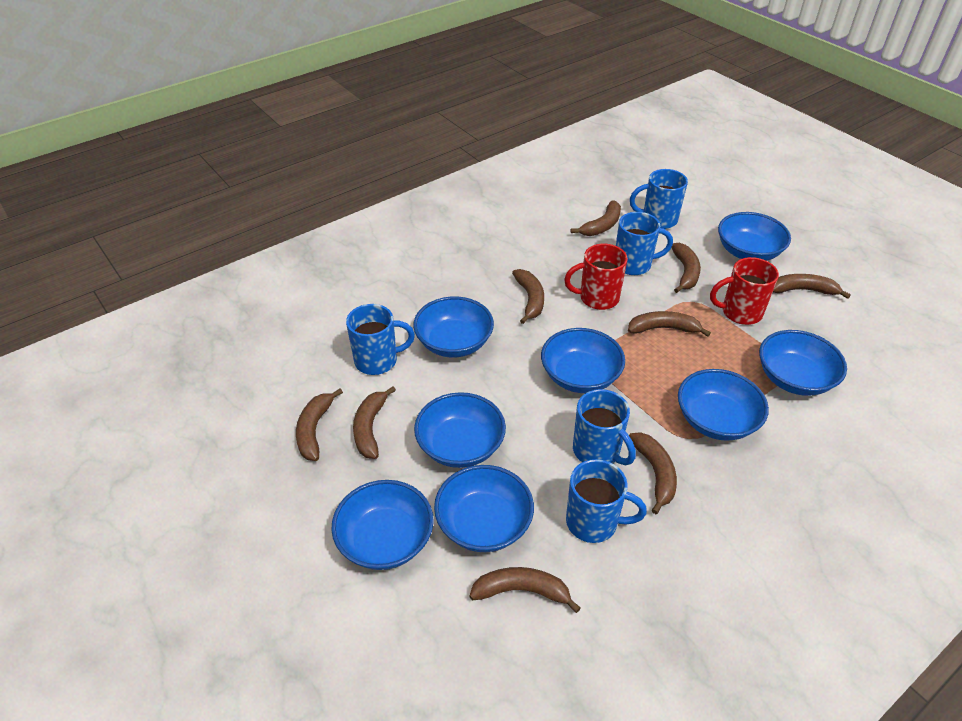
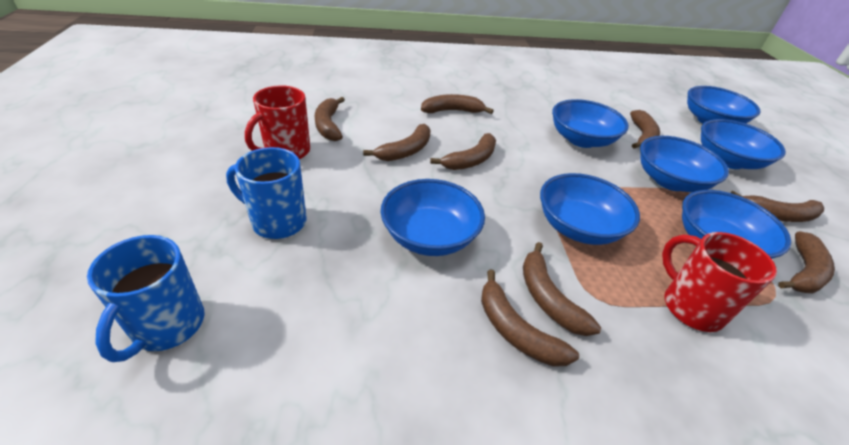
blue bowl: [331,480,434,570] [413,296,494,358] [414,392,506,468] [434,465,534,552] [541,328,625,393] [678,369,769,441] [718,212,791,261] [759,330,847,396] = 8 -> [381,179,485,256] [540,173,640,245] [552,99,629,148] [640,136,729,192] [682,190,791,259] [687,86,760,124] [701,119,786,169] = 7
blue mug: [346,304,415,375] [566,459,647,543] [573,389,636,465] [616,212,673,275] [630,169,688,229] = 5 -> [87,235,205,362] [226,147,307,239] = 2

